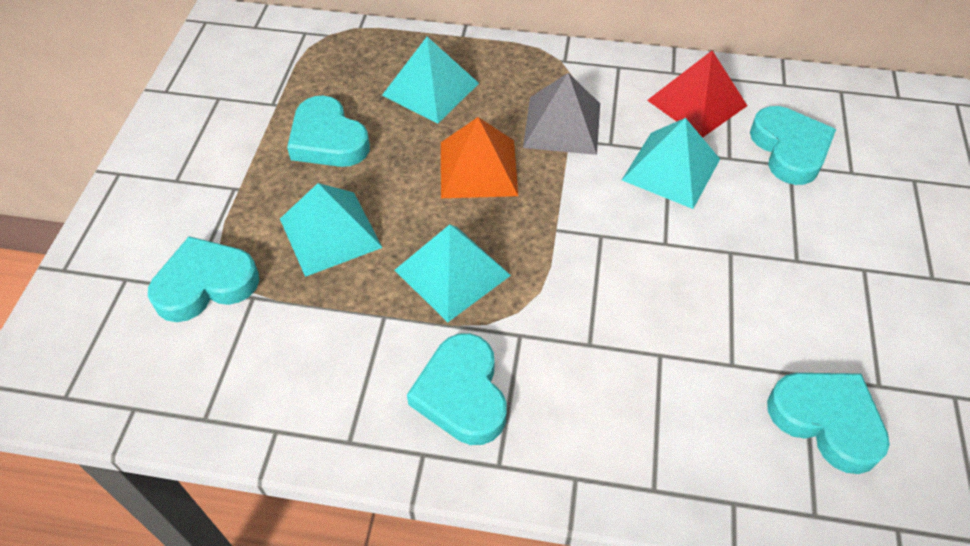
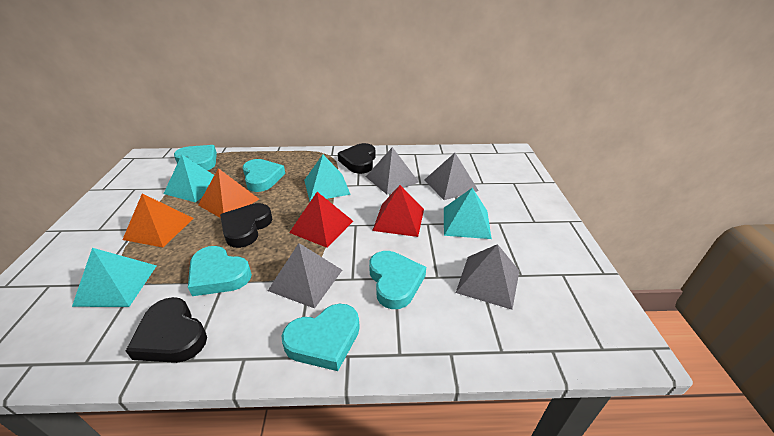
black heart: none = 0 -> [126,297,207,363] [220,203,273,248] [338,143,376,174] = 3
grey pyramid: [523,73,600,155] = 1 -> [268,243,342,309] [366,147,419,194] [425,153,479,200] [456,244,519,310] = 4
orange pyramid: [441,117,518,198] = 1 -> [122,193,194,247] [198,168,259,218] = 2
red pyramid: [647,51,747,138] = 1 -> [289,192,353,248] [372,185,424,237] = 2

